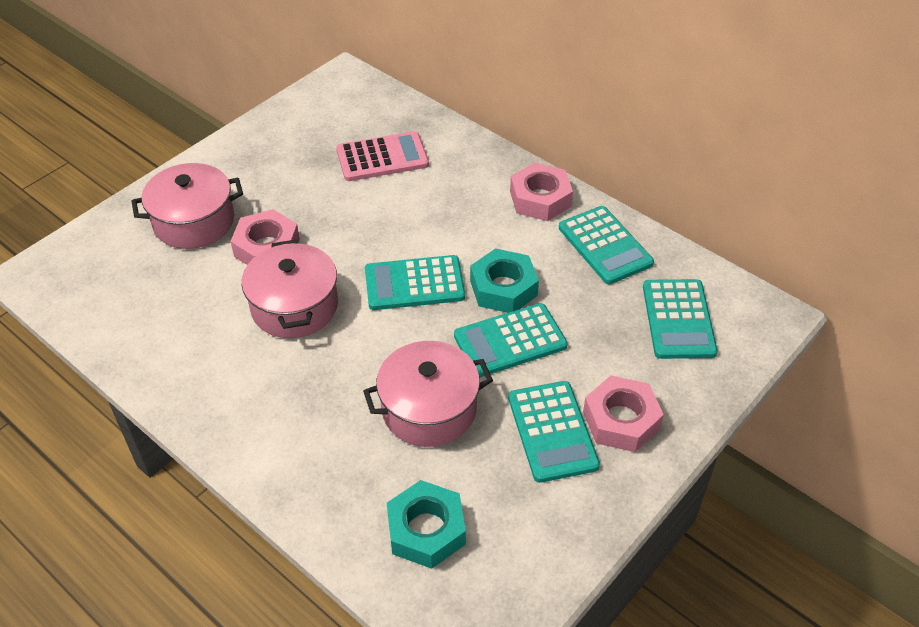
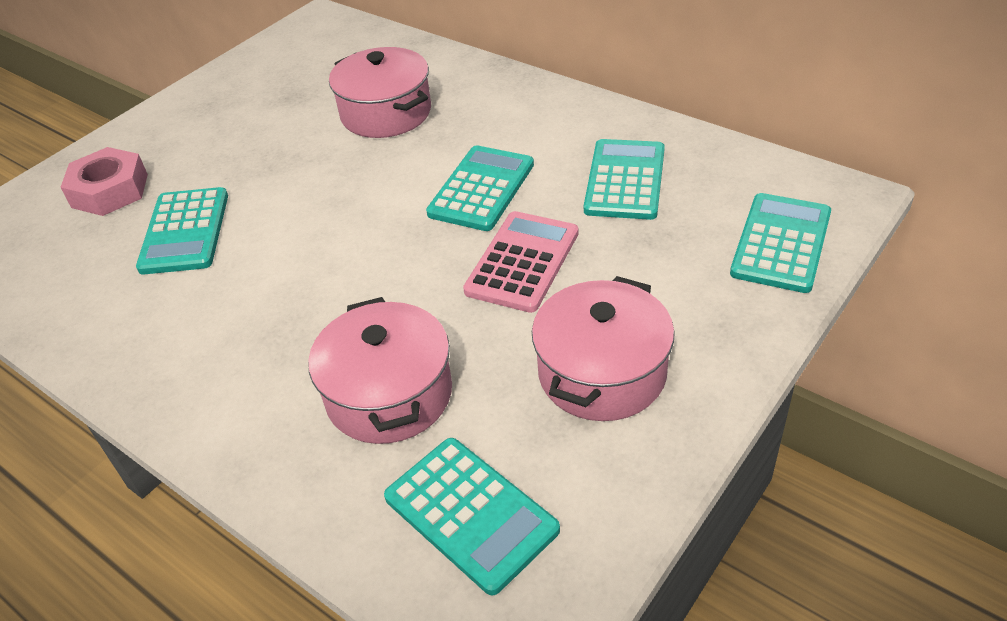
pink nut: [230,209,300,265] [510,163,573,221] [583,375,664,452] = 3 -> [60,147,148,216] = 1
turquoise nut: [387,480,466,569] [470,248,539,313] = 2 -> none = 0

